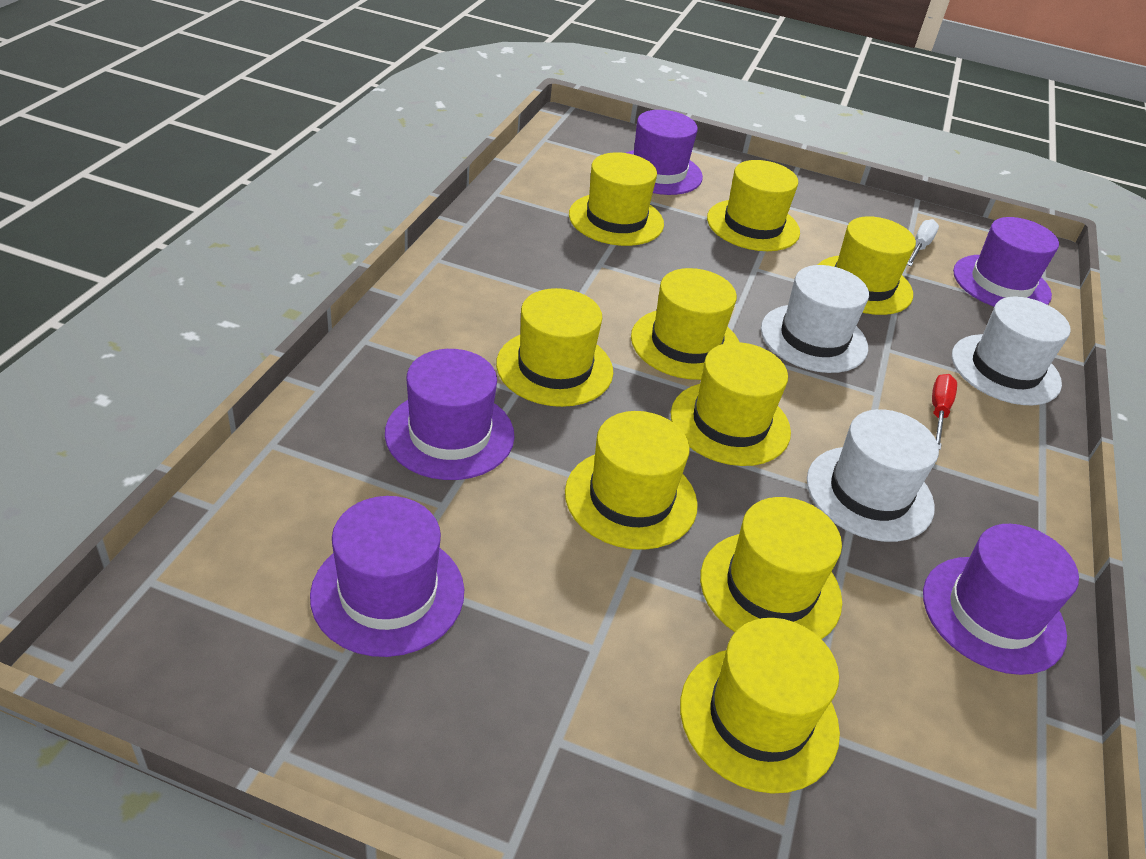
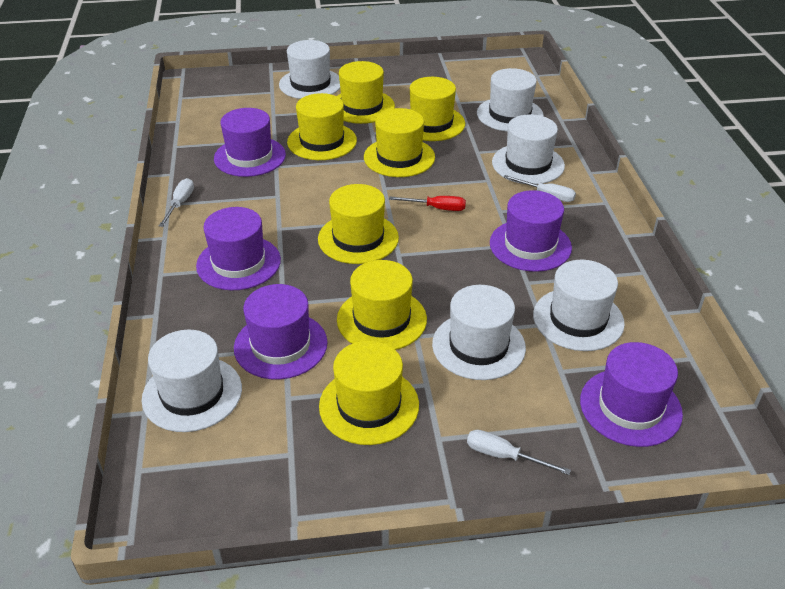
white hat: [761,265,869,373] [807,409,939,542] [952,296,1071,405] = 3 -> [142,330,242,432] [279,40,340,99] [432,285,526,380] [477,68,544,132] [492,114,565,184] [533,260,625,351] = 6
white screwdriver: [907,219,939,266] = 1 -> [159,178,194,227] [467,430,571,475] [503,175,576,202] = 3
yellow hat: [496,288,613,407] [565,411,698,550] [569,152,664,246] [631,268,739,380] [671,342,791,466] [680,618,840,794] [700,497,842,639] [707,160,800,251] [818,216,916,315] = 9 -> [287,93,357,160] [318,184,399,264] [319,341,419,445] [337,61,395,124] [337,260,427,350] [364,108,435,177] [410,77,465,141] = 7

